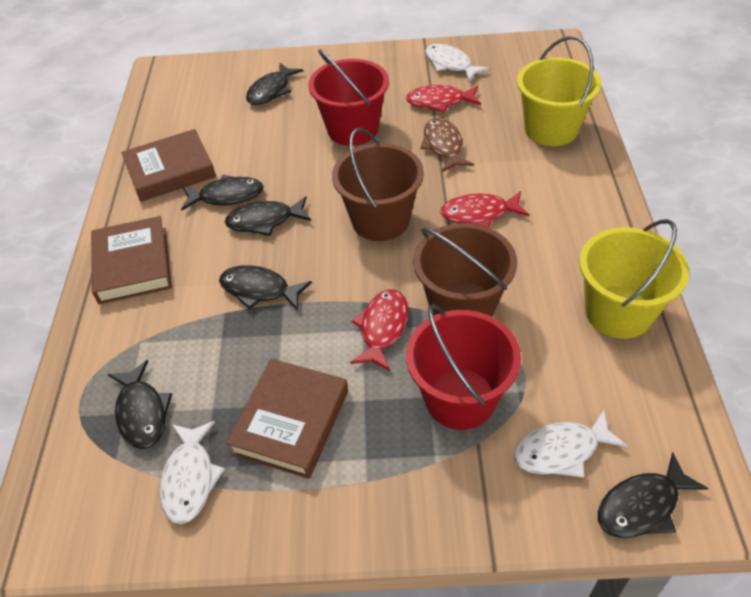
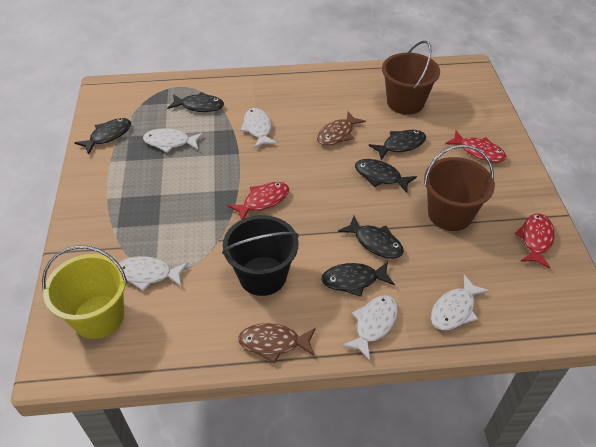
black bucket: none = 0 -> [222,215,299,296] = 1
brown book: [91,216,172,304] [121,129,216,202] [226,359,348,479] = 3 -> none = 0
brown fish: [420,118,474,172] = 1 -> [238,323,316,364] [317,111,366,146] = 2
red bucket: [308,49,389,146] [406,304,521,430] = 2 -> none = 0
white fish: [160,421,225,524] [425,44,489,82] [513,410,627,478] = 3 -> [119,256,188,291] [143,128,203,153] [240,108,277,148] [342,295,398,360] [431,275,489,330] = 5
yellow bucket: [517,36,602,146] [579,219,689,339] = 2 -> [42,245,127,339] = 1

